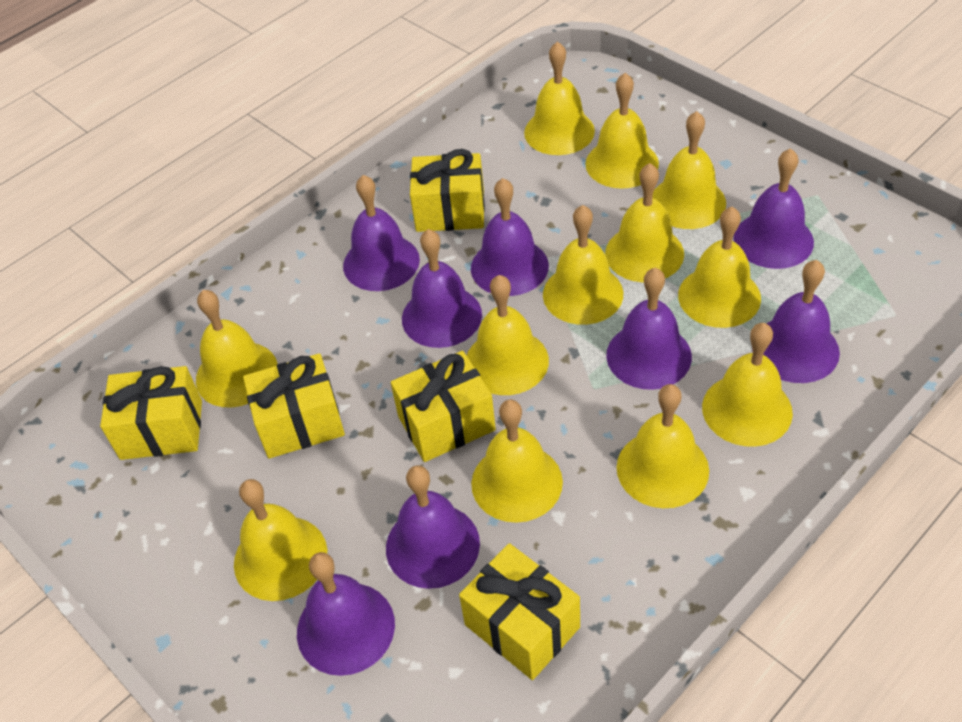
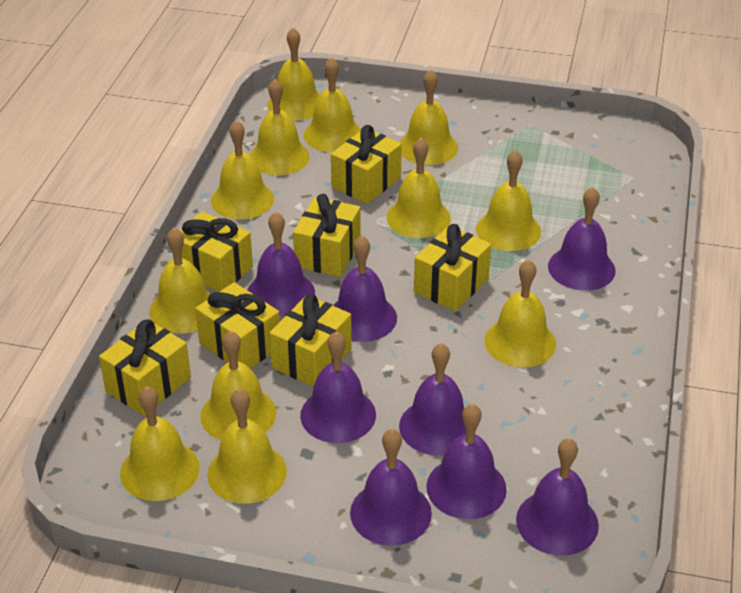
yellow gift: [100,366,202,460] [243,353,345,458] [391,351,496,462] [410,149,485,232] [459,543,580,680] = 5 -> [99,320,191,415] [173,212,253,292] [195,282,280,369] [269,294,352,387] [293,194,361,277] [331,125,402,204] [414,224,491,311] = 7

